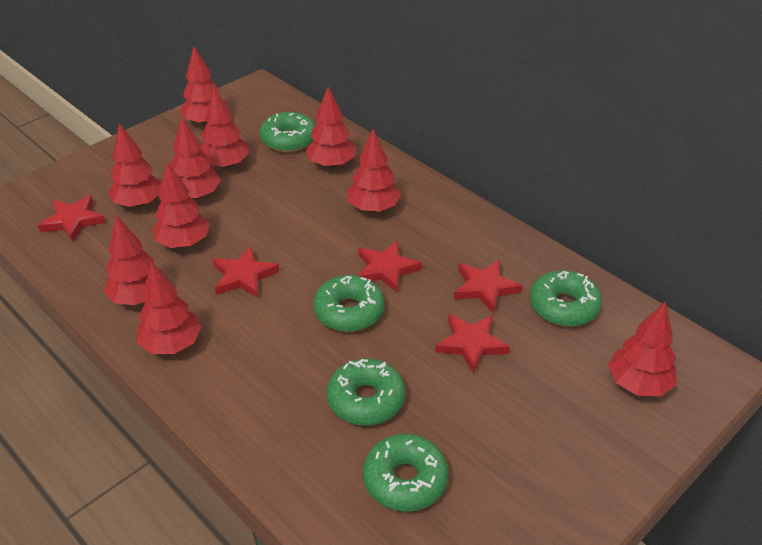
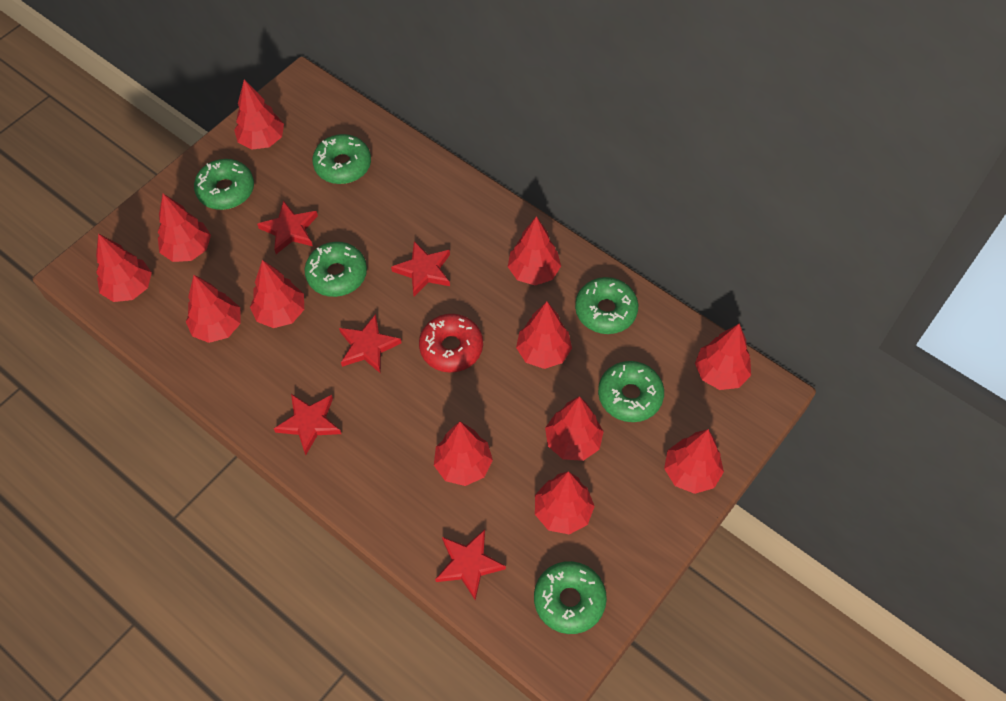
green donut: [260,112,315,152] [313,275,384,332] [327,358,406,426] [363,434,449,512] [530,270,602,327] = 5 -> [194,159,254,210] [304,242,367,297] [312,134,371,184] [534,561,607,634] [575,277,638,334] [598,361,664,422] = 6
red donut: none = 0 -> [419,314,483,372] = 1
red tree: [104,215,163,305] [108,123,162,207] [137,262,202,354] [153,162,210,248] [170,116,221,200] [180,47,227,125] [200,87,249,169] [305,87,356,168] [348,129,401,213] [608,302,677,396] = 10 -> [96,234,152,302] [158,194,211,262] [186,275,241,343] [234,79,284,149] [250,260,304,328] [434,421,493,486] [508,216,561,285] [516,301,572,369] [535,471,595,535] [545,396,604,461] [664,429,724,494] [695,324,751,390] = 12

